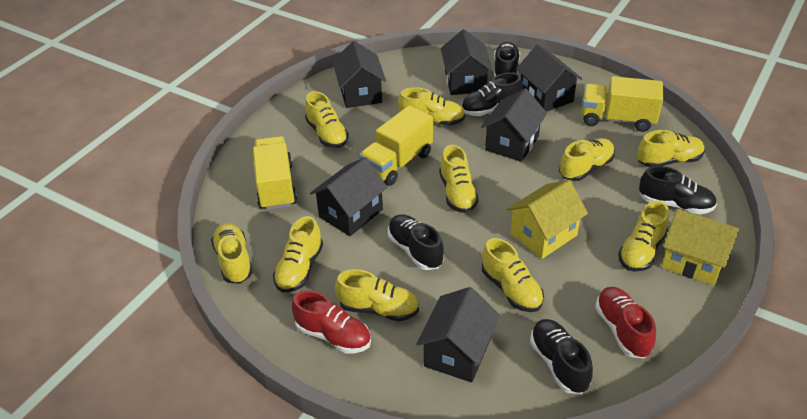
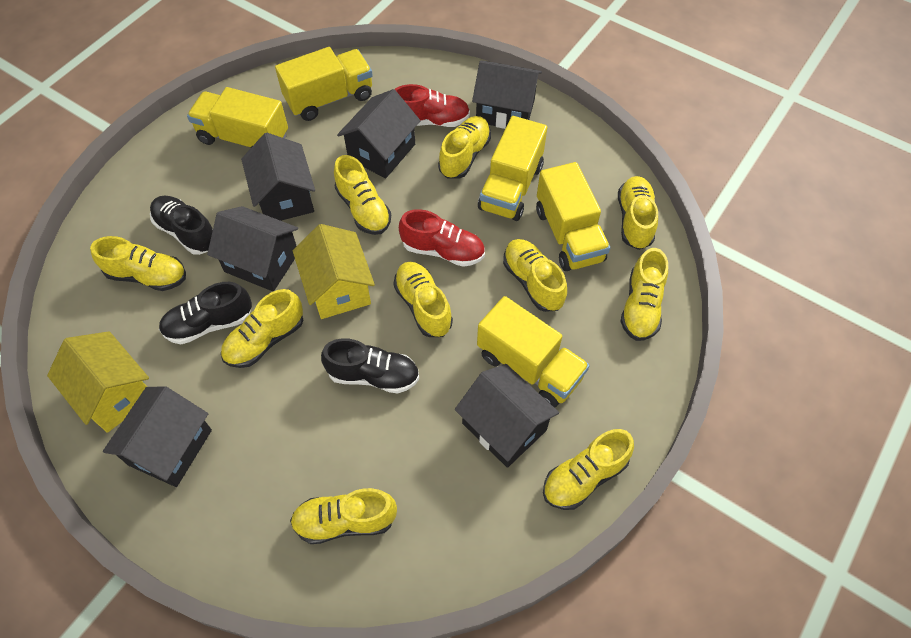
black shoe: [388,214,444,270] [461,72,523,116] [494,42,520,77] [530,319,593,394] [639,166,717,214] = 5 -> [150,195,213,255] [159,282,252,344] [321,338,419,394] = 3
yellow truck: [253,136,297,210] [359,105,433,186] [581,76,663,132] = 3 -> [187,87,288,147] [275,47,373,121] [477,296,590,408] [478,116,547,221] [536,162,610,271] = 5

